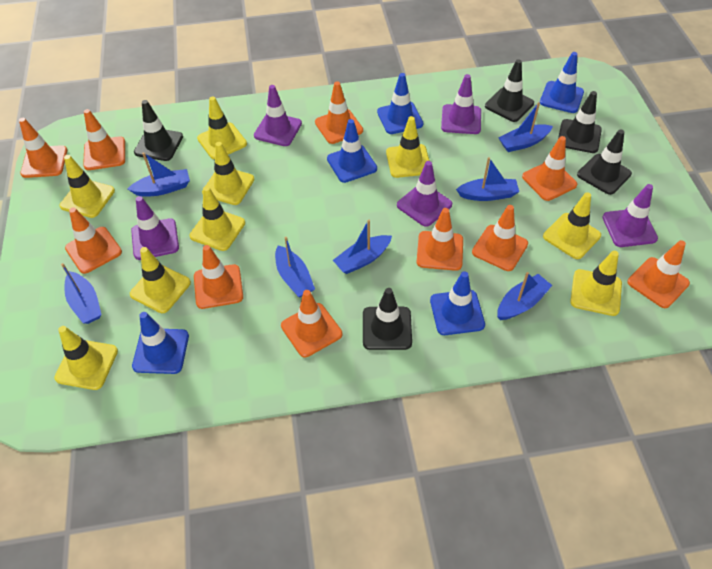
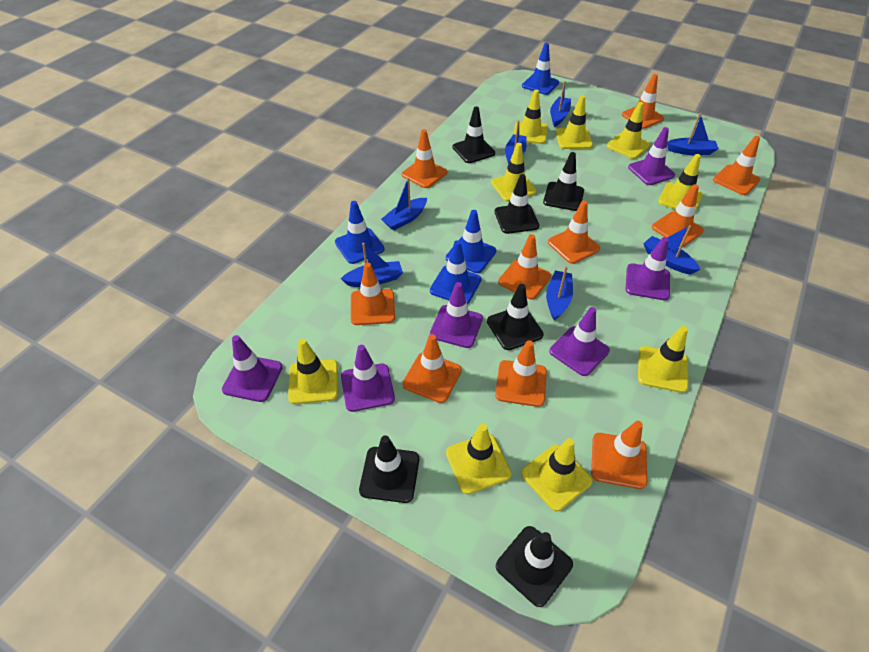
black traffic cone: [134,100,183,161] [363,288,412,350] [485,59,534,122] [558,91,602,153] [577,129,632,195] = 5 -> [359,435,419,503] [453,107,495,163] [487,284,544,350] [494,174,539,234] [496,526,573,607] [543,152,584,211] = 6
blue traffic cone: [132,312,189,374] [327,119,377,183] [377,73,423,134] [430,271,485,335] [540,52,584,113] = 5 -> [335,201,384,264] [430,240,482,304] [446,210,496,273] [522,43,559,95] = 4
purple traffic cone: [131,196,179,260] [254,85,302,146] [397,161,452,227] [441,74,481,134] [603,184,658,247] = 5 -> [222,335,283,402] [341,345,395,412] [430,282,483,348] [549,307,610,376] [626,237,670,300] [628,127,675,185] = 6

